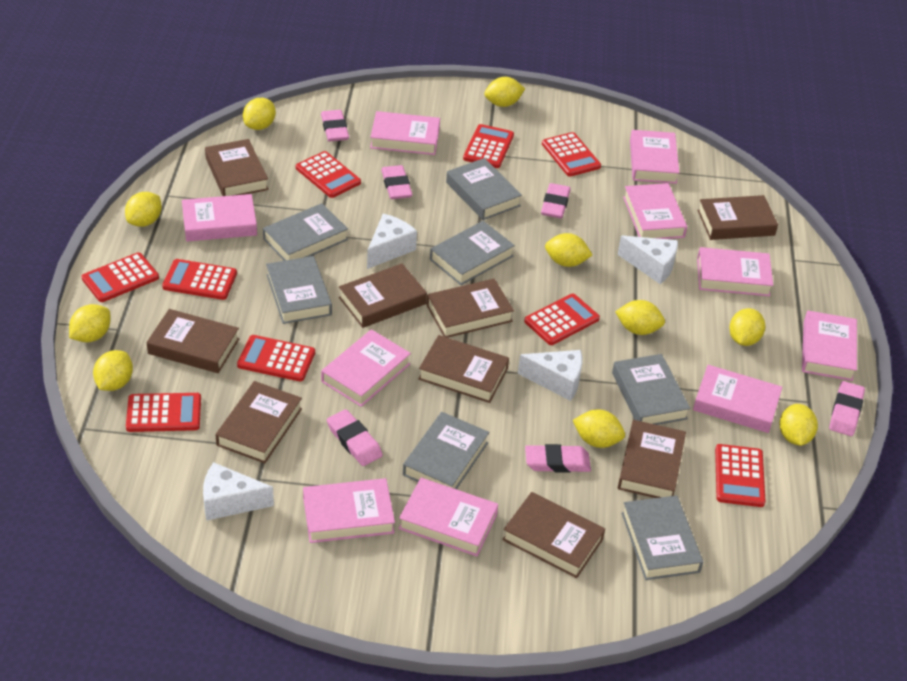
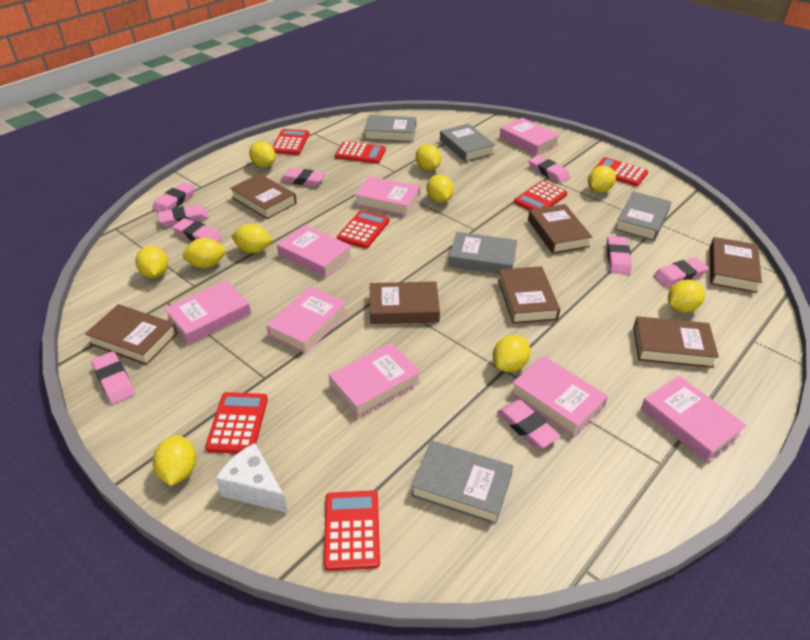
brown book: [146,309,239,373] [205,139,269,196] [216,381,302,463] [339,264,427,328] [418,335,509,403] [426,279,514,338] [502,492,605,578] [618,420,686,498] [697,195,778,240] = 9 -> [85,304,178,365] [230,174,297,219] [370,281,440,324] [498,266,560,324] [528,204,592,254] [633,316,719,368] [710,237,762,293] = 7
grey book: [263,203,348,261] [266,256,332,324] [403,412,489,489] [430,221,515,285] [446,158,522,220] [612,354,690,425] [621,495,703,580] = 7 -> [364,115,416,142] [411,440,513,525] [440,123,495,162] [449,232,517,274] [615,191,671,241] = 5
pink book: [182,194,257,242] [303,478,395,543] [321,329,411,407] [370,111,440,155] [399,478,498,556] [623,183,687,239] [630,130,679,184] [693,365,782,433] [697,247,773,296] [802,311,857,381] = 10 -> [164,280,251,344] [266,286,348,354] [277,225,352,277] [329,343,421,418] [354,176,420,216] [500,118,560,155] [511,356,608,437] [641,375,747,462] = 8
pink eraser: [321,110,349,141] [327,409,383,466] [381,165,413,199] [525,444,591,473] [541,183,571,219] [829,381,865,436] = 6 -> [91,351,135,404] [152,182,195,212] [157,205,209,227] [172,218,222,242] [280,168,326,187] [497,400,561,449] [528,155,570,183] [606,236,632,274] [653,257,709,287] = 9
red calculator: [81,252,159,302] [126,393,201,432] [162,259,237,300] [237,335,315,382] [296,151,361,198] [463,124,514,168] [524,293,600,345] [542,132,601,176] [715,444,766,507] = 9 -> [205,392,268,454] [272,129,309,155] [324,491,380,571] [335,141,386,164] [337,210,390,249] [514,181,567,210] [595,157,648,186] = 7
white cheese: [203,462,274,521] [367,214,417,269] [518,350,582,401] [618,236,678,284] = 4 -> [215,443,288,513] = 1

